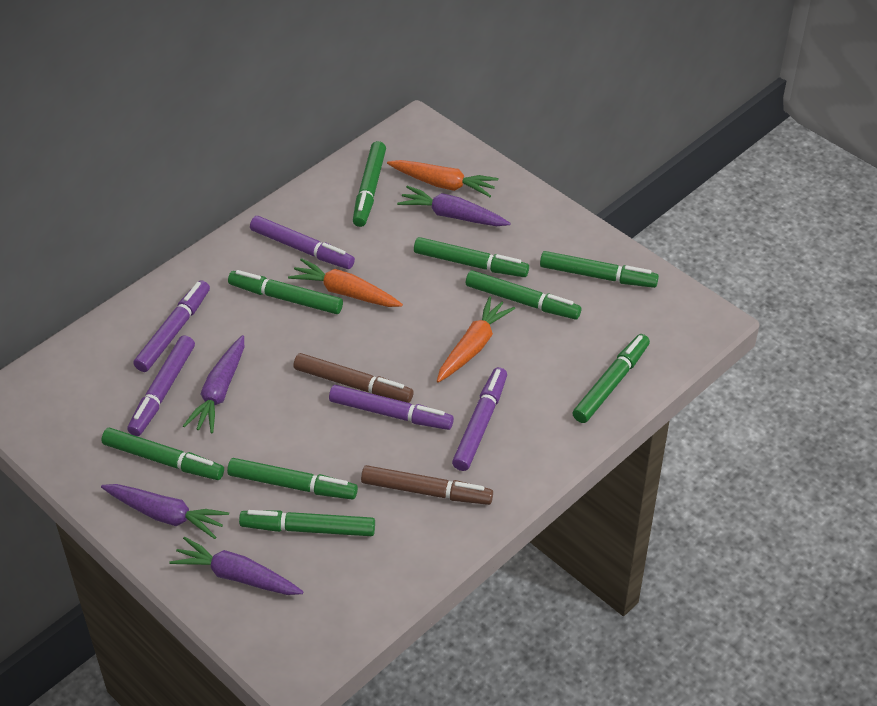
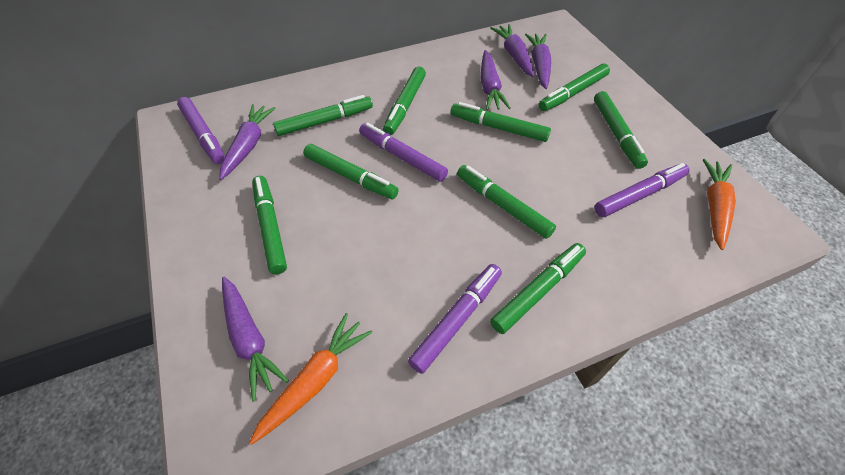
brown marker: [294,353,413,403] [361,465,493,505] = 2 -> none = 0
orange carrot: [288,258,403,307] [387,160,498,197] [437,296,515,382] = 3 -> [249,313,372,445] [703,159,736,250] = 2
purple carrot: [101,484,229,539] [169,537,304,595] [183,335,244,433] [397,186,510,226] = 4 -> [219,104,276,180] [222,277,289,402] [481,50,511,110] [490,24,534,77] [525,34,551,89] = 5
purple marker: [127,335,195,436] [133,280,210,372] [250,216,355,269] [329,385,454,430] [452,367,507,471] = 5 -> [177,97,225,164] [359,123,448,182] [408,264,502,374] [595,163,689,217] = 4

